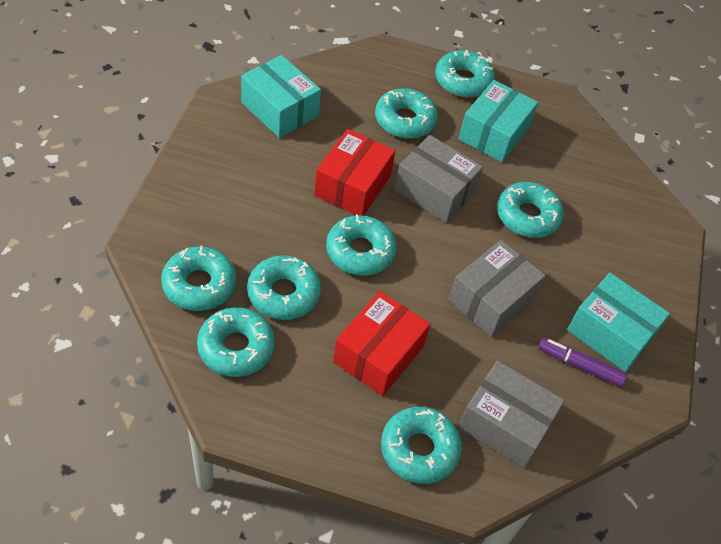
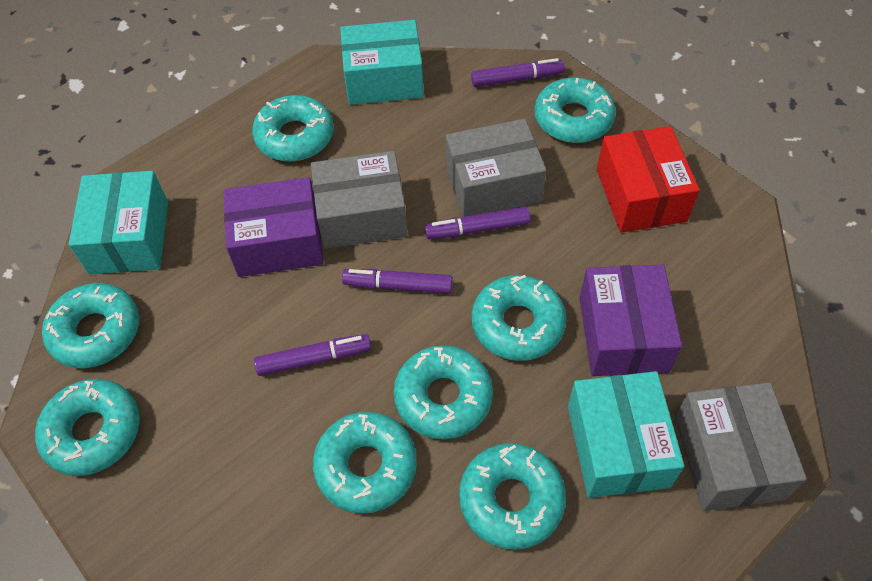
purple box: none = 0 -> [224,177,324,277] [580,265,682,376] = 2
purple marker: [538,338,627,387] = 1 -> [254,334,371,376] [342,269,453,293] [425,207,531,239] [471,58,565,87] = 4
red box: [314,129,395,216] [333,291,430,396] = 2 -> [597,126,700,233] = 1

